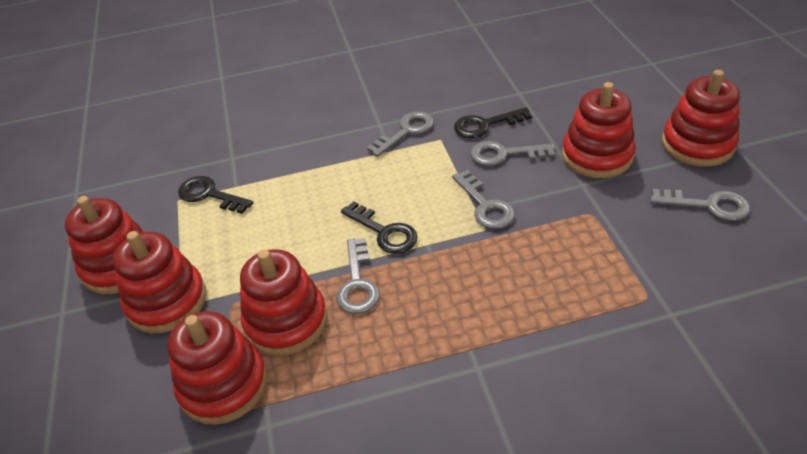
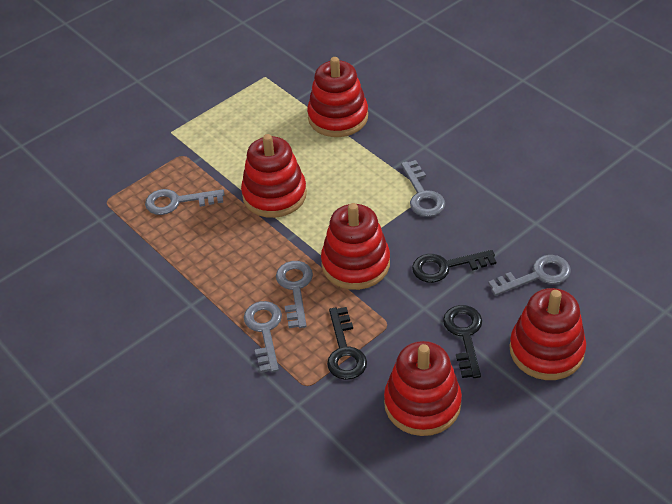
red stacking toy: [65,196,145,294] [112,231,206,334] [167,311,267,425] [240,249,327,356] [562,82,636,178] [662,70,740,167] = 6 -> [241,134,307,218] [307,57,368,137] [321,203,390,290] [384,341,462,436] [509,288,586,380] = 5

